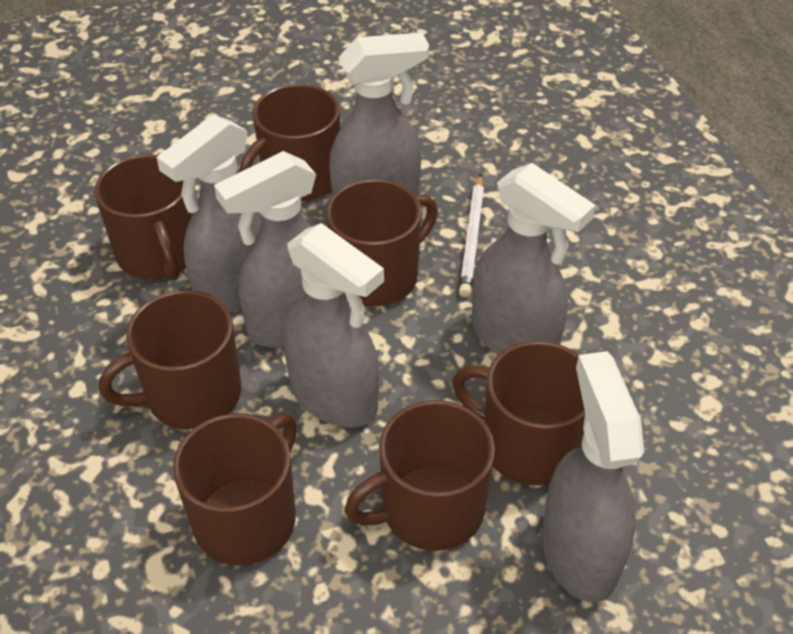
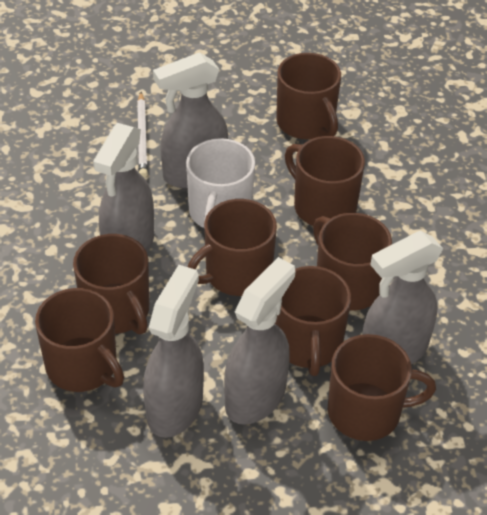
brown mug: [94,154,193,280] [99,290,241,429] [173,413,297,565] [240,84,340,201] [326,179,438,307] [344,400,495,551] [452,341,585,485] = 7 -> [35,288,124,392] [73,234,149,334] [188,199,277,296] [275,266,351,376] [276,53,341,139] [285,136,365,228] [313,213,392,311] [328,334,436,441] = 8
grey spray bottle: [156,114,262,312] [214,151,316,347] [284,223,384,428] [329,32,429,196] [472,163,596,354] [542,351,644,602] = 6 -> [93,123,154,252] [143,265,204,438] [153,52,228,188] [224,257,295,425] [362,231,443,364] = 5
white mug: none = 0 -> [186,138,255,228] = 1

